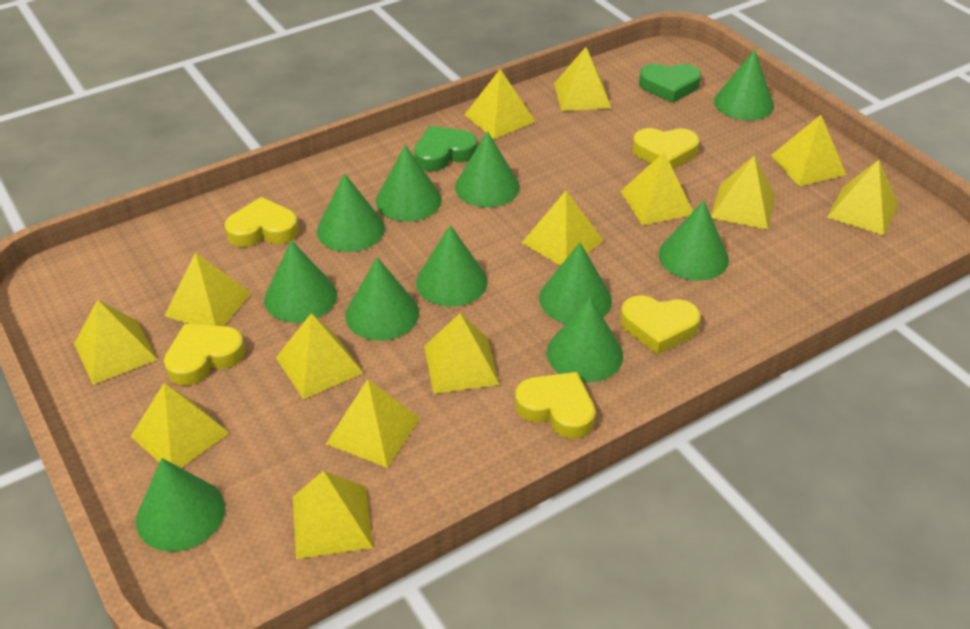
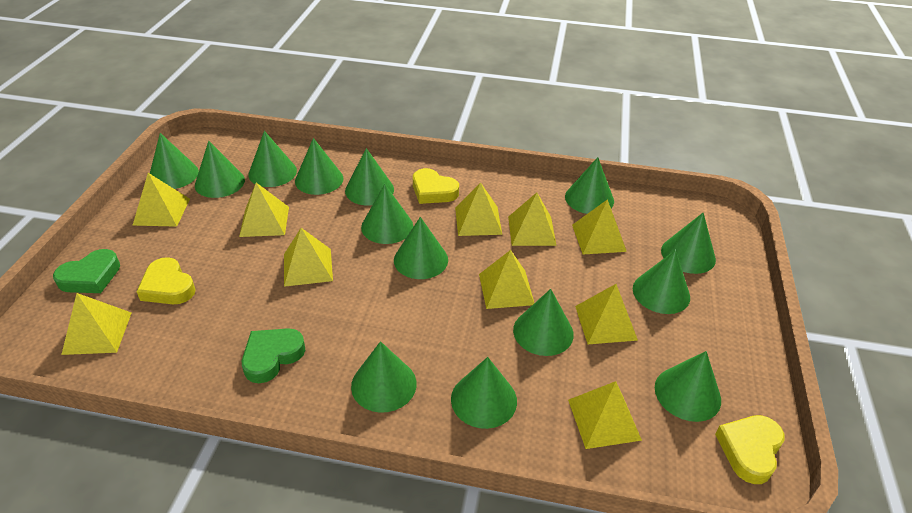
green cone: [136,458,225,552] [264,240,337,323] [317,173,385,252] [345,257,419,341] [376,145,442,222] [416,225,488,307] [455,131,520,207] [539,243,612,324] [547,297,623,383] [658,200,729,281] [714,50,774,121] = 11 -> [150,133,199,189] [195,141,245,198] [248,131,297,187] [295,138,343,195] [345,148,394,205] [351,341,417,412] [361,184,413,244] [394,217,448,279] [451,357,517,429] [513,289,574,356] [565,157,614,214] [633,250,690,314] [655,351,721,422] [661,213,716,274] = 14
yellow heart: [164,324,245,385] [224,197,299,247] [515,372,596,439] [620,295,701,354] [632,128,700,169] = 5 -> [136,257,196,304] [413,168,459,204] [715,415,785,484] = 3
yellow pyramid: [74,300,158,385] [131,383,229,468] [164,252,251,326] [276,313,363,400] [293,471,373,559] [326,379,420,468] [424,313,500,394] [464,69,535,139] [522,191,604,266] [554,47,611,111] [620,152,693,225] [711,156,776,230] [770,115,846,186] [827,160,898,236] = 14 -> [61,293,131,355] [132,173,190,227] [239,183,289,237] [284,228,333,287] [455,182,502,236] [479,250,534,309] [508,192,557,246] [568,381,642,449] [572,199,627,254] [575,284,638,344] = 10

